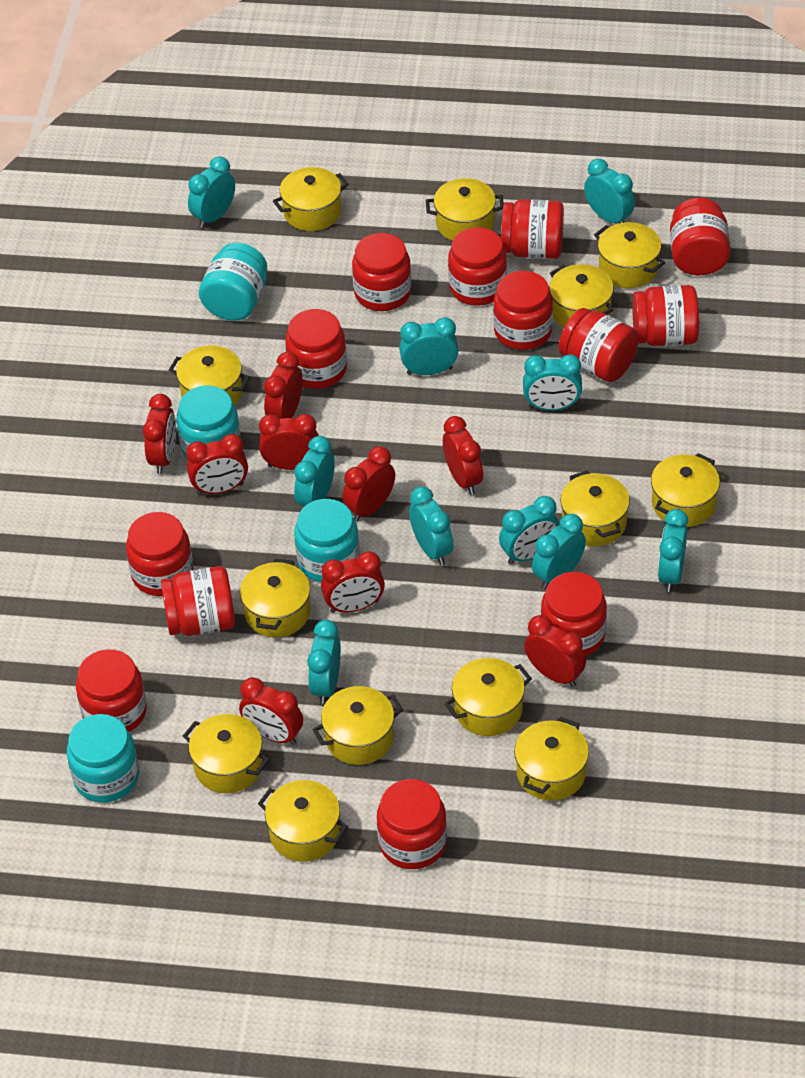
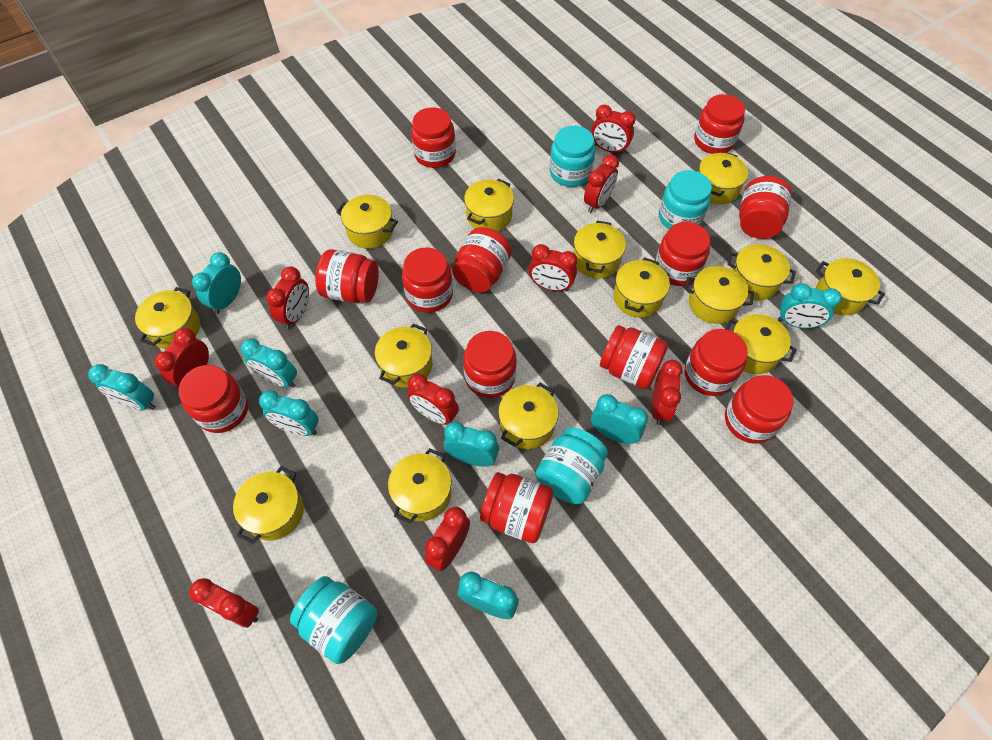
turquoise clock: [188,156,235,228] [294,436,335,507] [307,619,341,704] [399,317,459,375] [409,486,453,565] [499,496,559,564] [523,354,582,411] [532,514,586,589] [584,159,635,223] [658,509,689,592] = 10 -> [88,364,156,410] [192,252,241,314] [241,339,297,388] [259,390,319,436] [444,421,499,467] [457,572,519,619] [591,394,648,444] [778,283,842,328] = 8
yellow pot: [169,345,250,405] [183,714,270,793] [240,559,310,637] [258,780,348,862] [273,167,349,231] [312,686,403,765] [426,178,504,241] [445,658,532,736] [514,717,589,801] [549,264,614,327] [560,470,630,547] [594,222,665,288] [651,453,720,527] = 13 -> [135,287,200,349] [233,466,304,544] [336,195,398,249] [375,324,432,388] [388,448,451,524] [464,179,514,231] [498,383,558,449] [573,221,626,278] [613,258,670,317] [685,266,754,324] [699,152,748,205] [725,314,797,374] [727,244,796,300] [816,258,885,315] = 14

